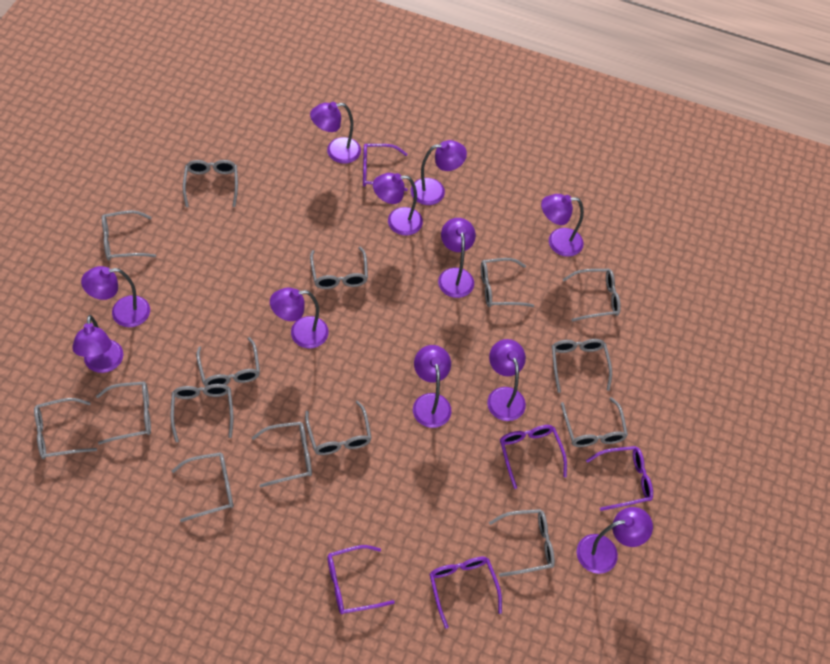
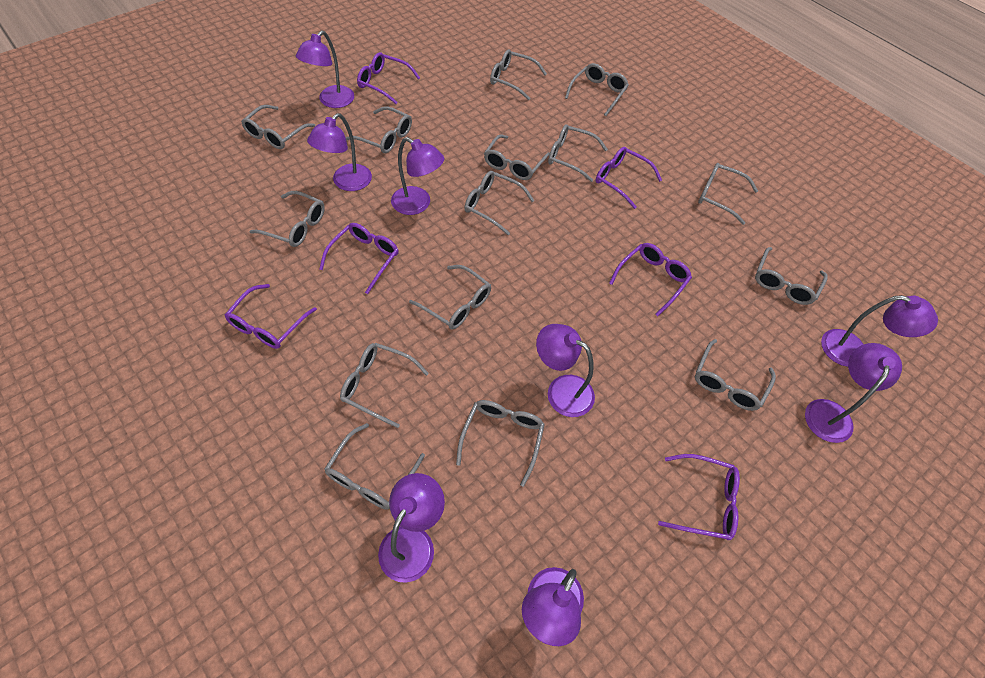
purple glasses: [327,545,395,614] [363,144,408,191] [429,557,502,629] [500,425,567,489] [586,446,653,511] = 5 -> [225,284,317,349] [319,223,399,294] [357,52,420,104] [596,147,662,209] [609,243,692,316] [658,454,740,540] = 6
purple lamp: [72,315,123,373] [81,266,150,327] [270,288,329,348] [310,102,361,164] [373,173,423,236] [411,140,467,205] [413,345,451,428] [438,218,476,298] [487,339,526,421] [541,194,584,257] [577,507,653,574] = 11 -> [296,31,354,108] [307,113,372,191] [378,473,445,583] [391,137,444,215] [522,567,584,646] [536,324,595,417] [805,343,902,443] [821,295,938,367] = 8

